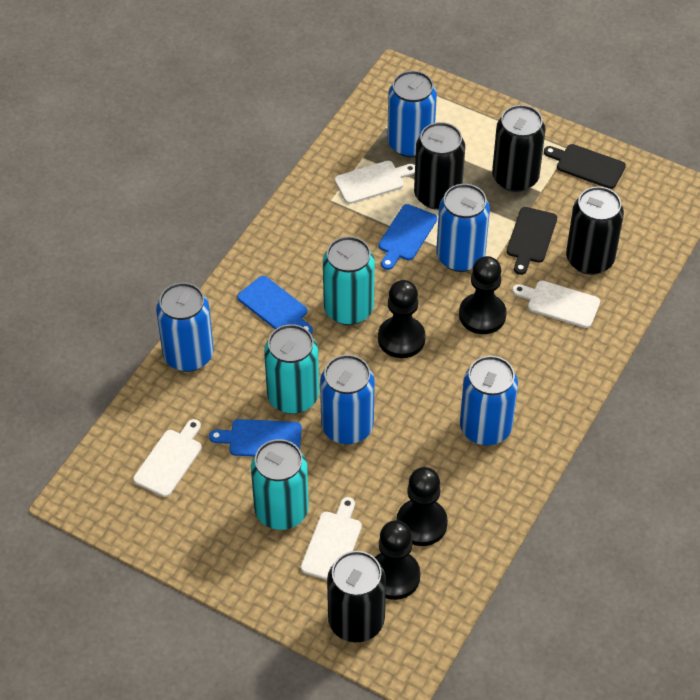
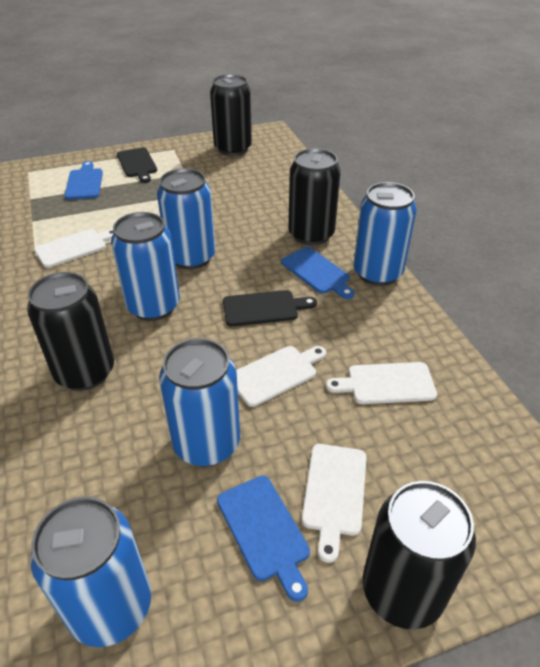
black pawn: [375,520,421,600] [378,280,426,358] [396,467,448,546] [459,256,507,334] = 4 -> none = 0
turquoise can: [251,439,309,530] [264,324,319,414] [323,236,375,325] = 3 -> none = 0

